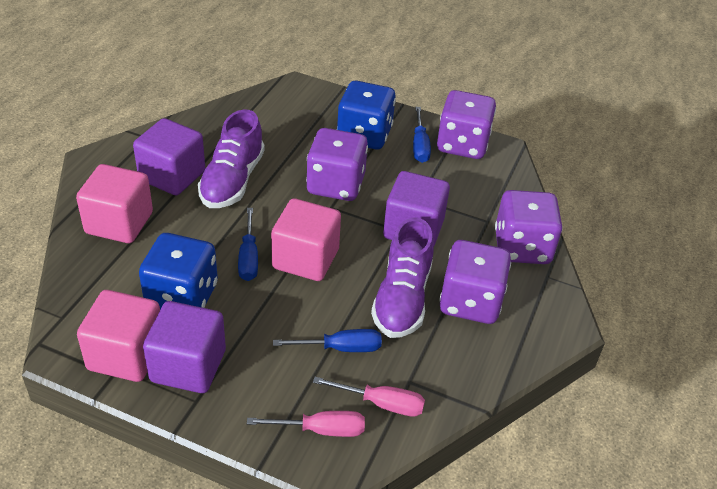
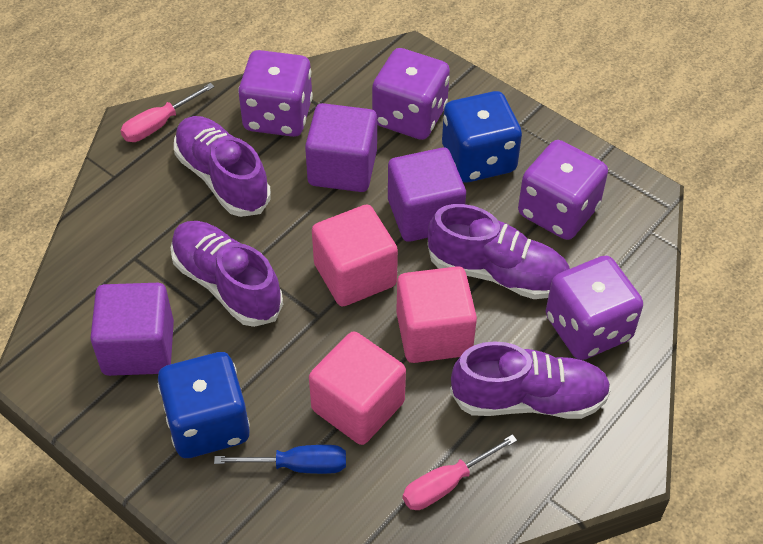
blue screwdriver: [238,208,258,281] [273,329,382,352] [413,107,431,163] = 3 -> [214,445,346,474] = 1
purple shoe: [198,109,265,208] [371,218,434,338] = 2 -> [170,221,283,327] [174,116,271,217] [428,204,570,299] [450,341,611,419] = 4

